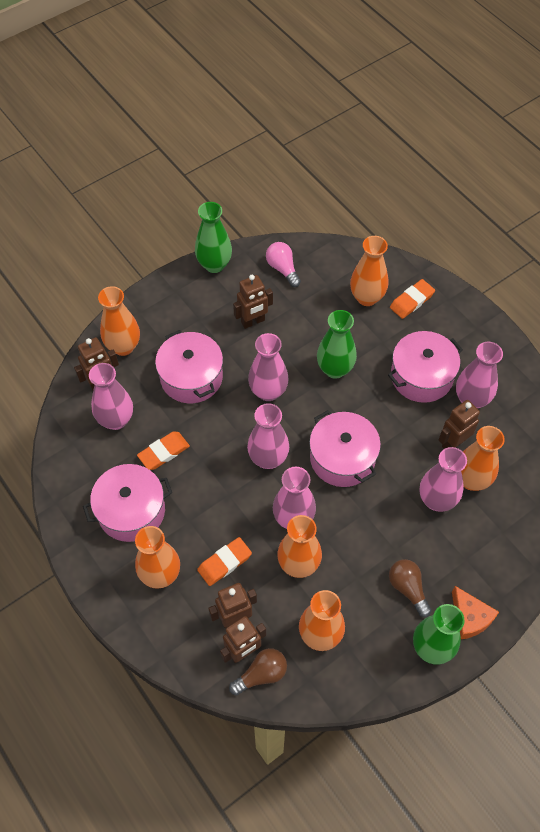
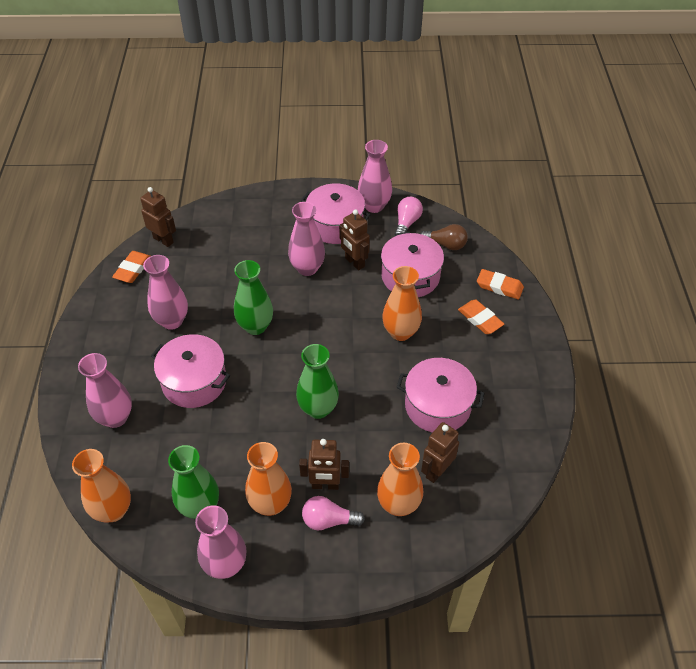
brown light bulb: [229,648,287,696] [389,559,432,617] = 2 -> [420,224,468,250] = 1
brown robot: [74,337,119,390] [208,583,257,628] [220,616,266,663] [233,275,273,329] [439,400,480,449] = 5 -> [140,187,176,247] [299,439,349,490] [339,209,370,270] [421,422,459,483] = 4
orange cheese: [452,586,499,639] = 1 -> none = 0
orange vase: [98,286,140,356] [135,526,180,589] [277,515,322,578] [299,590,345,651] [350,236,388,306] [461,426,505,491] = 6 -> [72,449,131,522] [245,442,292,516] [377,443,423,516] [382,266,422,341] = 4
pink light bulb: [266,242,301,287] = 1 -> [302,496,365,530] [395,197,423,234] = 2
pink vase: [89,363,133,430] [247,403,289,469] [248,333,289,401] [273,467,316,529] [420,447,467,512] [456,342,503,408] = 6 -> [78,353,132,428] [143,255,188,330] [195,505,247,579] [288,202,325,276] [358,140,392,213] = 5

